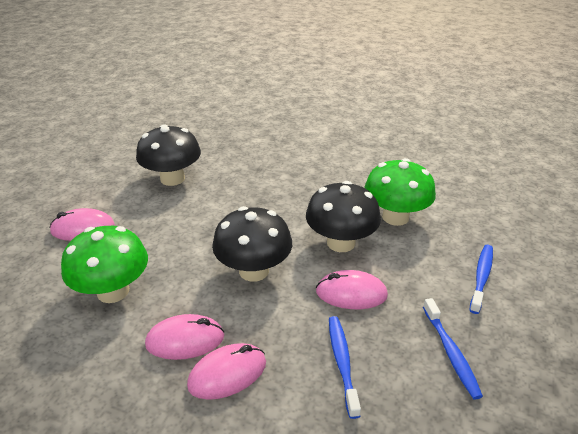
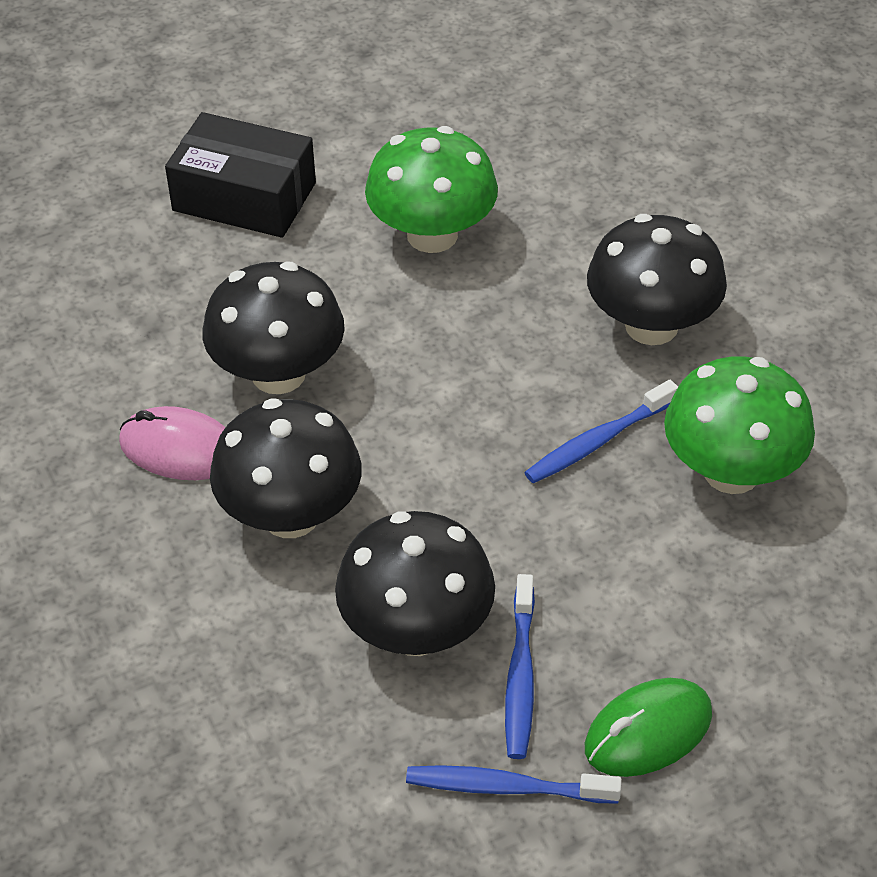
black box: none = 0 -> [165,112,316,238] = 1
black mushroom: [136,124,201,186] [212,206,292,282] [306,181,381,252] = 3 -> [203,261,345,394] [210,399,362,538] [335,511,495,656] [587,214,727,345] = 4
green mouse: none = 0 -> [585,678,712,777] = 1
pink mouse: [49,208,115,241] [145,314,225,360] [187,343,266,400] [316,270,388,309] = 4 -> [119,406,226,480] = 1

